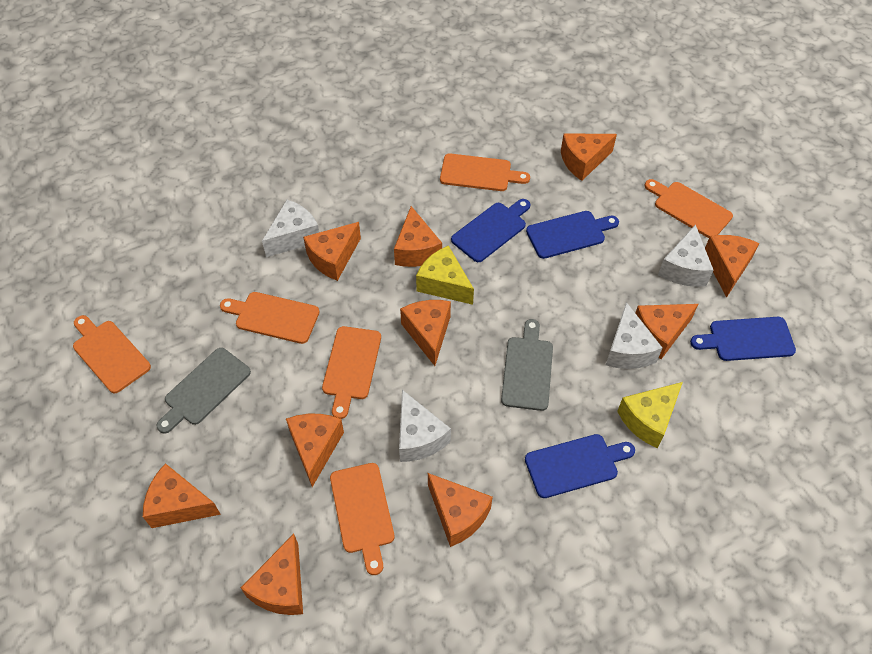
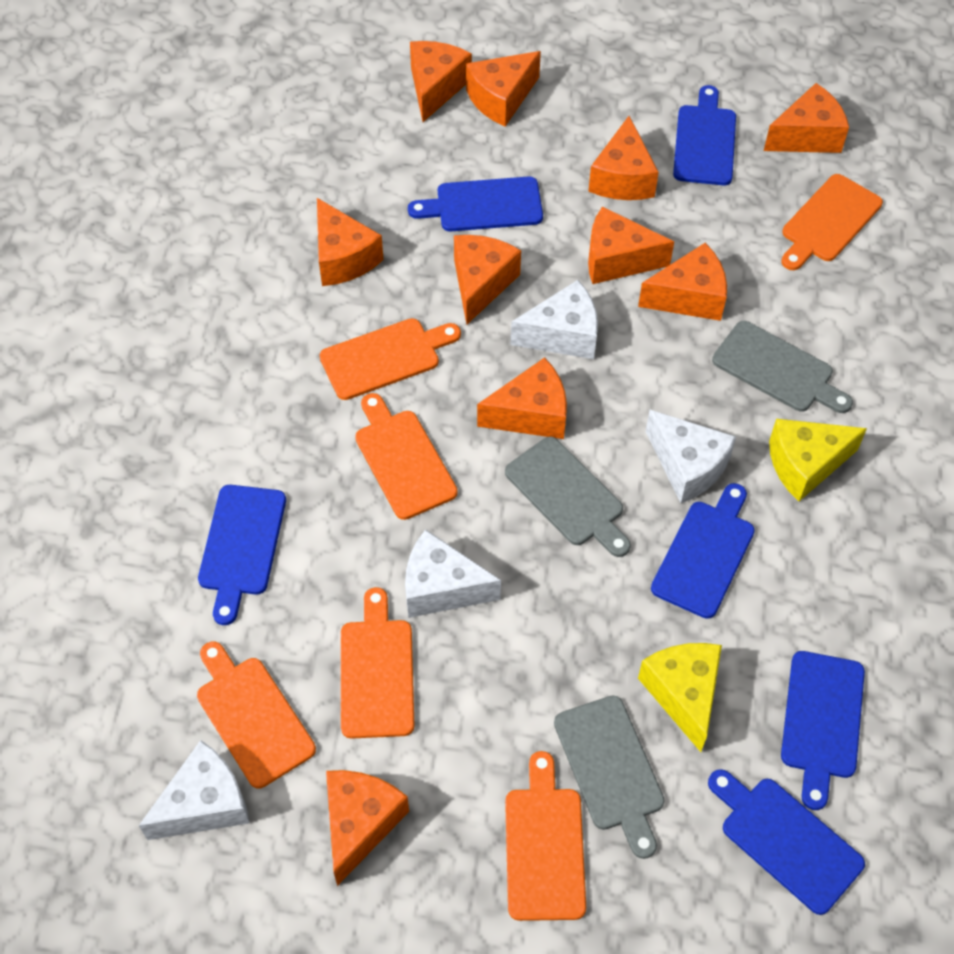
blue cutting board: [451,199,530,262] [525,434,635,498] [526,211,619,259] [690,317,796,361] = 4 -> [198,485,286,625] [408,176,543,231] [651,483,755,619] [673,85,736,185] [708,769,865,915] [781,651,865,810] = 6
grey cutting board: [156,348,251,434] [501,319,553,411] = 2 -> [505,437,631,557] [554,695,665,859] [712,321,853,413] = 3

